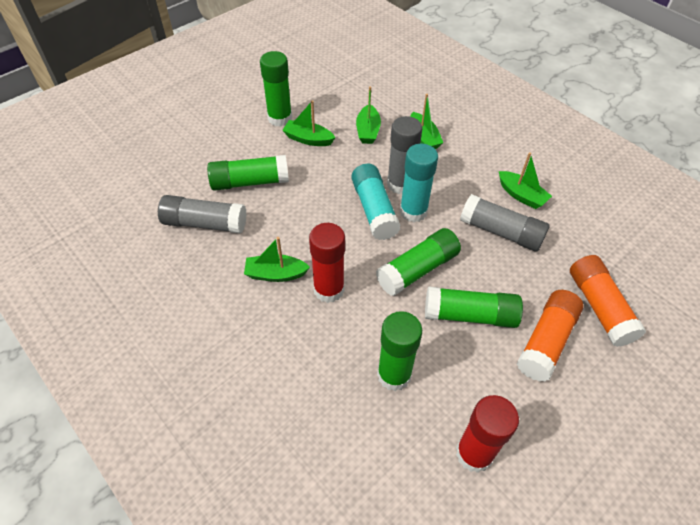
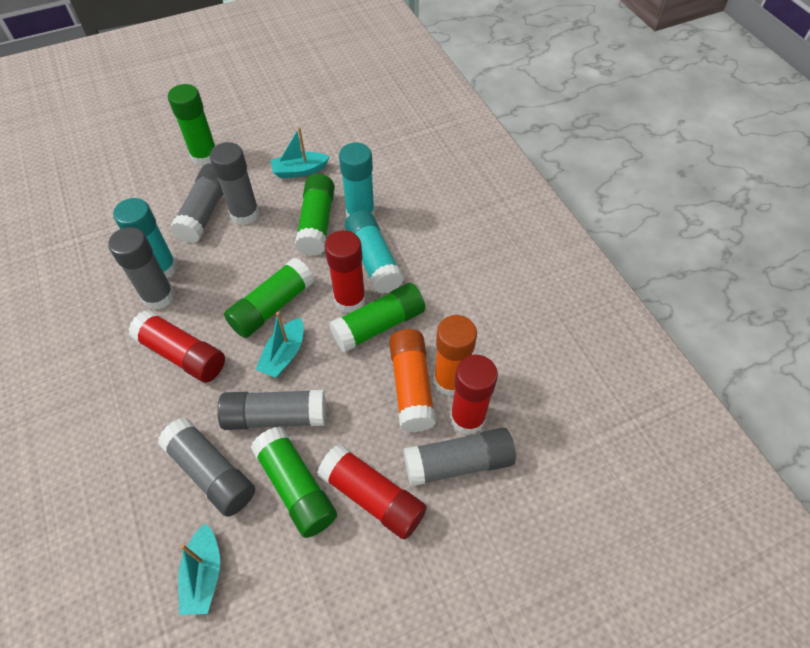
green boat: [244,237,310,282] [282,100,335,146] [356,86,381,144] [410,94,443,149] [499,152,552,209] = 5 -> none = 0
grey glue stick: [158,195,247,234] [387,116,422,194] [460,194,549,251] = 3 -> [108,227,175,310] [158,418,255,517] [170,163,223,243] [210,142,259,225] [217,390,326,430] [404,428,516,486] = 6
red glue stick: [309,223,345,303] [456,395,519,473] = 2 -> [128,310,225,382] [317,444,427,540] [325,230,366,313] [450,355,498,435] = 4
turquoise boat: none = 0 -> [178,523,220,615] [255,312,304,378] [271,127,329,178] = 3
turquoise glue stick: [351,164,401,240] [400,144,438,222] = 2 -> [113,198,177,278] [339,143,375,218] [345,210,404,294] = 3

